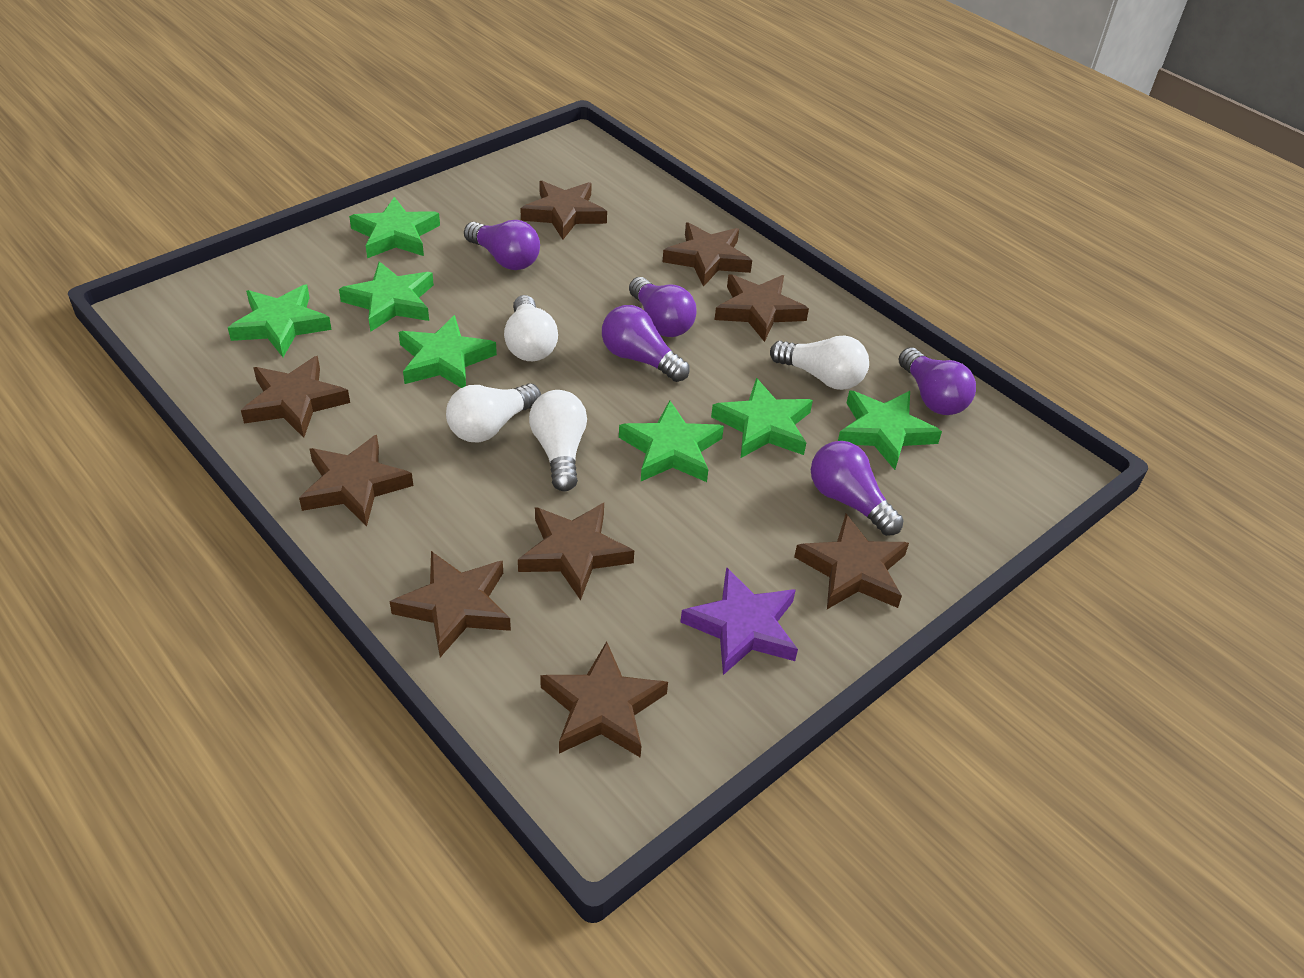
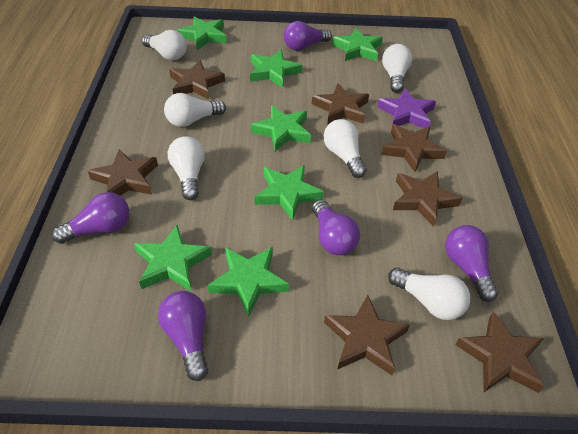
brown star: [241,356,350,438] [299,435,413,527] [390,551,511,657] [518,503,634,600] [520,181,607,239] [540,641,668,758] [663,222,752,287] [715,274,809,342] [794,514,909,609] = 9 -> [88,149,158,196] [169,60,225,100] [312,83,369,125] [324,295,410,375] [381,124,447,172] [393,171,462,227] [455,311,544,393] = 7
white light bulb: [446,384,541,443] [504,295,558,361] [529,390,587,491] [770,336,869,390] = 4 -> [142,30,187,60] [164,93,226,127] [168,136,205,200] [324,119,366,178] [382,44,412,93] [388,267,470,320] = 6

